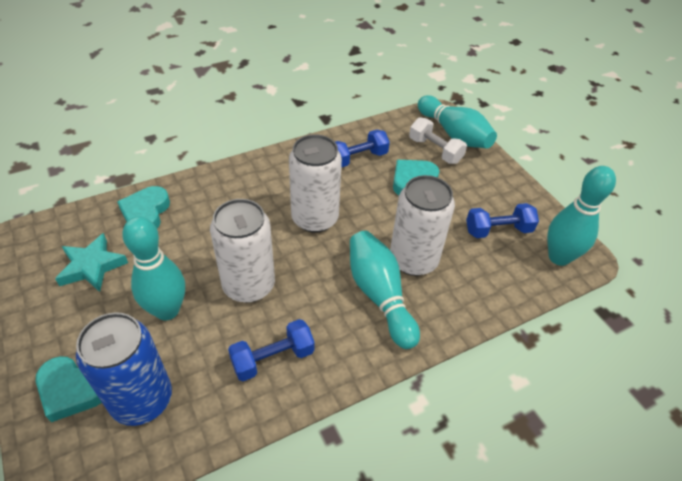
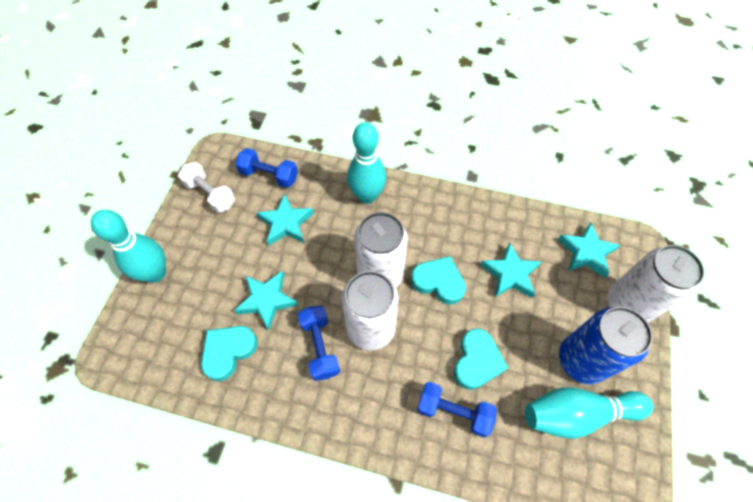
turquoise bowling pin: [122,216,185,320] [350,231,420,349] [418,95,497,148] [547,166,616,266] = 4 -> [91,210,166,283] [347,122,386,204] [525,388,653,439] = 3
turquoise star: [55,233,128,292] = 1 -> [234,271,298,330] [257,194,314,245] [480,243,542,298] [558,223,620,278] = 4

